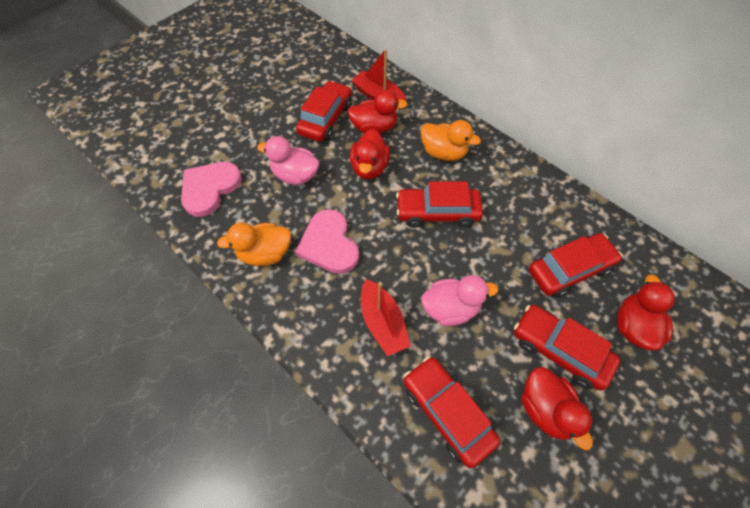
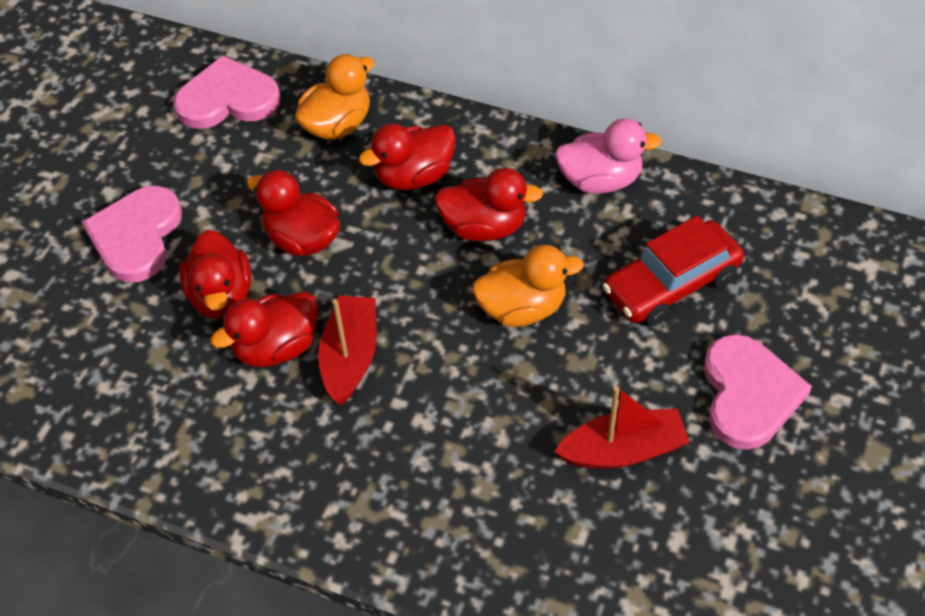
pink duck: [257,136,320,185] [421,275,498,326] = 2 -> [555,119,662,194] = 1
pink heart: [181,162,242,217] [295,209,359,274] = 2 -> [82,186,182,283] [173,55,281,129] [704,334,812,450] = 3
red car: [296,81,352,142] [396,181,483,228] [404,356,500,468] [514,305,620,391] [529,233,622,297] = 5 -> [603,216,744,326] = 1
red duck: [347,90,407,134] [350,129,390,179] [521,367,594,450] [617,274,675,351] = 4 -> [180,230,251,319] [210,291,318,367] [247,170,340,256] [359,124,456,190] [435,168,543,241] = 5

